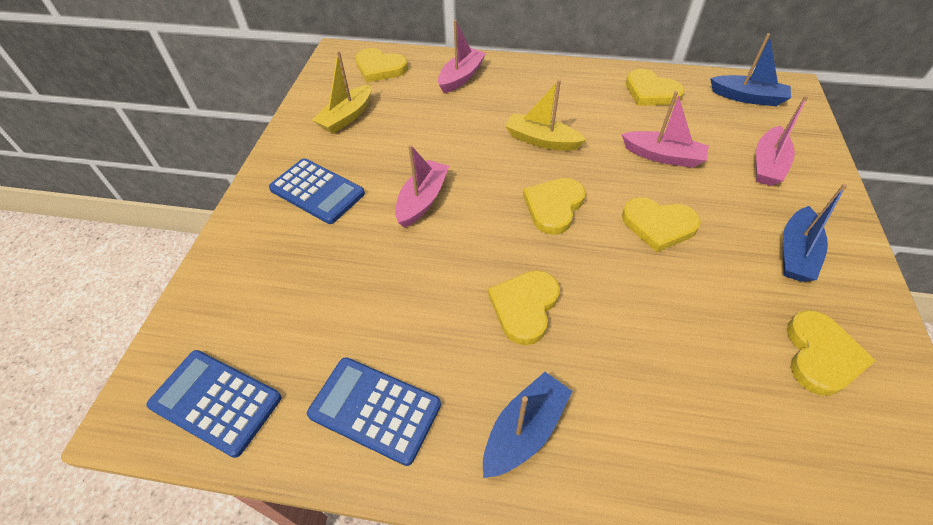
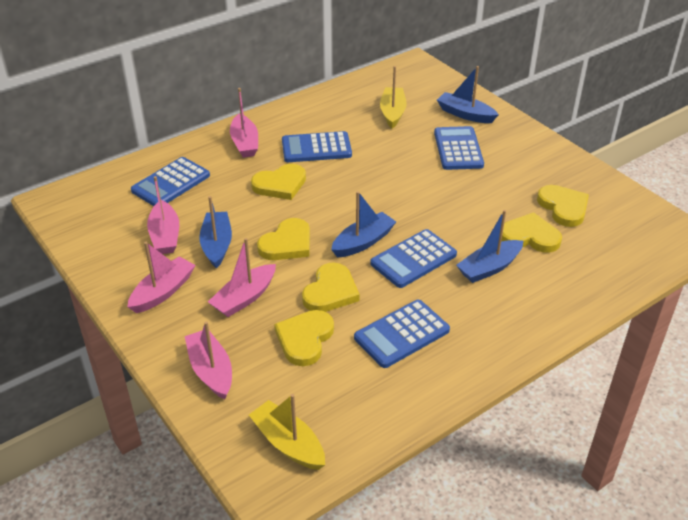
blue boat: [483,372,572,478] [710,33,791,106] [783,184,847,282] = 3 -> [199,196,232,268] [331,191,396,257] [437,66,499,123] [456,210,523,283] = 4
blue calculator: [146,350,281,458] [269,158,365,224] [307,357,441,466] = 3 -> [131,157,210,206] [282,131,352,162] [354,300,450,368] [370,229,457,288] [434,126,484,170] = 5
pink boat: [395,145,449,228] [438,20,486,93] [622,91,709,168] [756,95,808,186] = 4 -> [128,242,195,313] [147,176,179,254] [185,321,232,399] [208,238,276,317] [230,88,258,158] = 5

